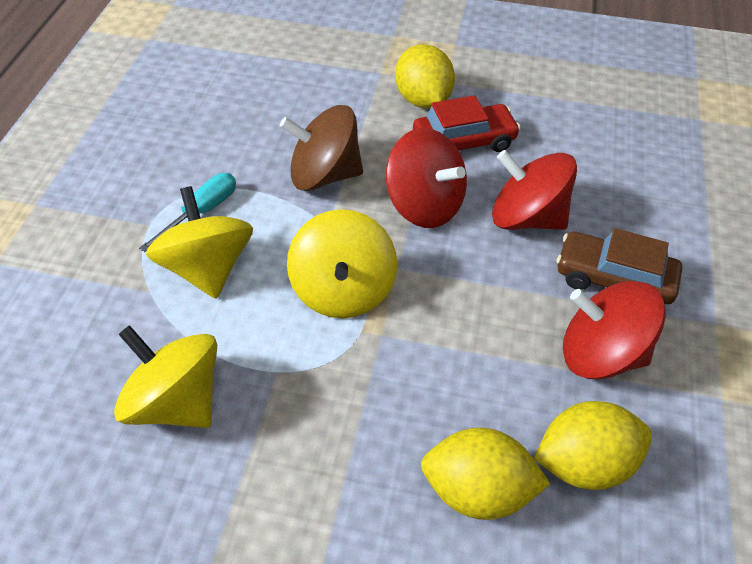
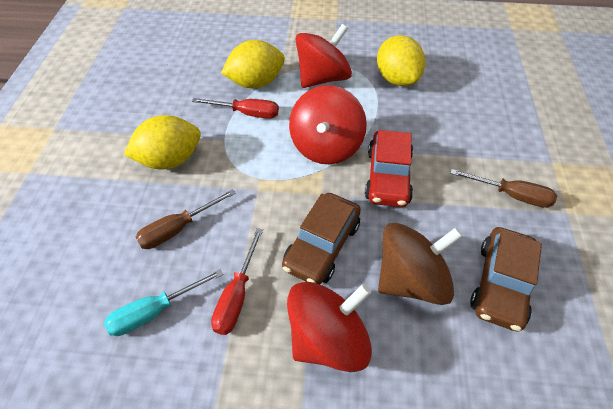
brown car: [557,228,682,304] = 1 -> [282,193,361,284] [470,227,542,331] = 2
brown screwdriver: none = 0 -> [135,189,236,249] [450,169,557,208] = 2
red screwdriver: none = 0 -> [192,98,279,119] [211,228,263,335] = 2
yellow spinning top: [114,325,217,428] [146,186,253,298] [287,209,397,318] = 3 -> none = 0

